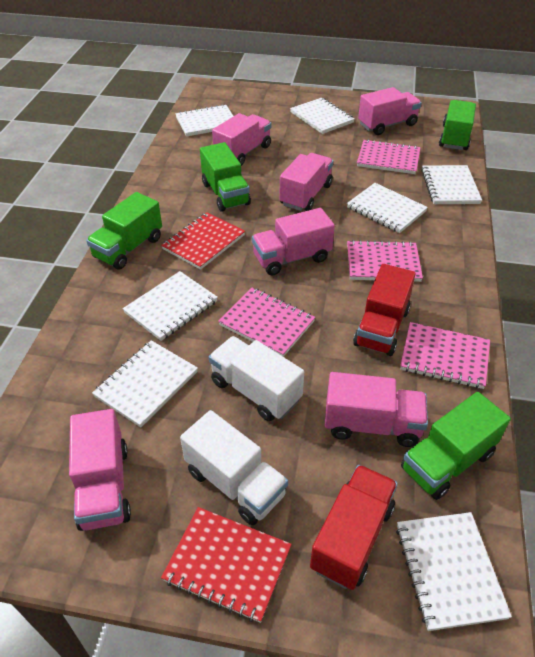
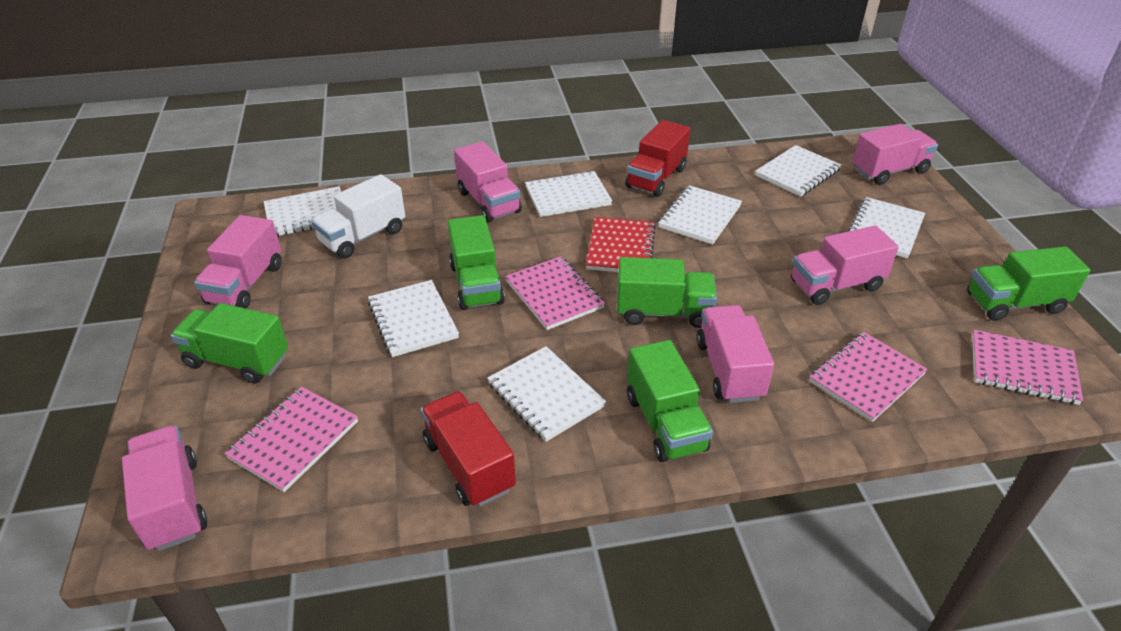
green truck: [86,192,162,269] [200,142,251,212] [401,392,511,500] [439,100,476,150] = 4 -> [171,303,288,384] [448,215,505,310] [617,257,717,328] [627,340,713,462] [967,246,1090,321] = 5
red notebook: [161,212,245,270] [161,507,292,623] = 2 -> [586,217,656,272] = 1
white truck: [180,410,288,525] [209,336,304,421] = 2 -> [311,174,405,258] = 1

